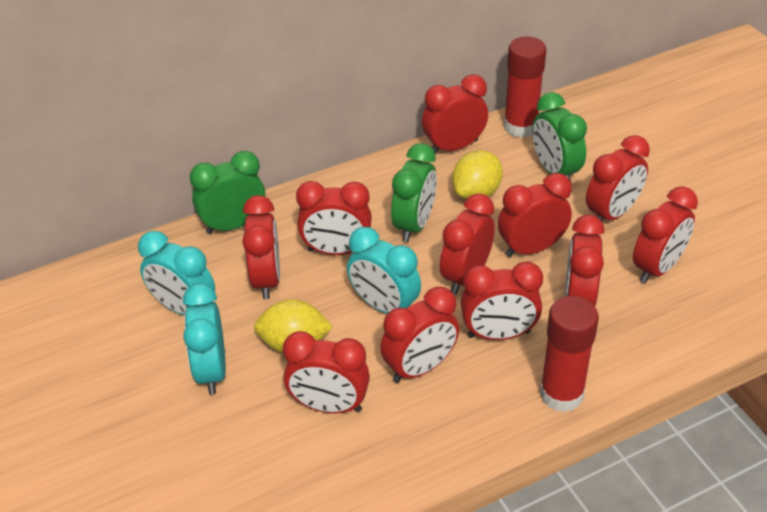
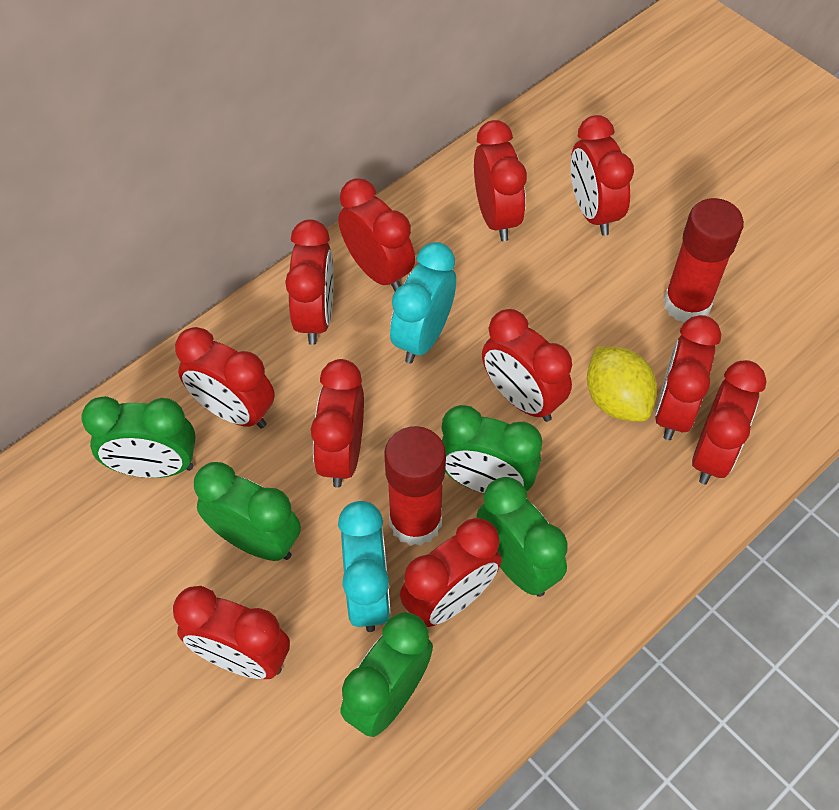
green clock: [190,151,265,234] [391,143,437,242] [532,92,587,182] = 3 -> [81,396,196,478] [194,462,301,561] [340,612,433,737] [441,405,542,493] [477,477,568,597] = 5
turquoise clock: [138,231,215,316] [183,283,226,395] [347,227,421,314] = 3 -> [338,501,391,632] [390,242,456,364] = 2
yellow lemon: [254,299,333,353] [452,151,503,199] = 2 -> [587,347,657,422] = 1

